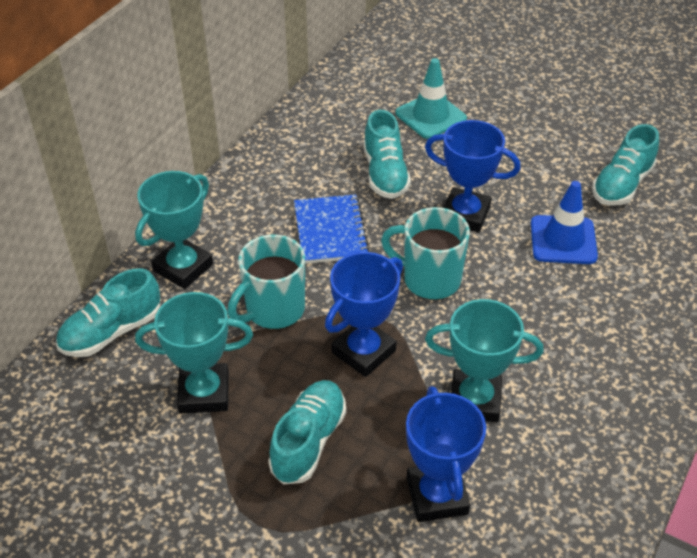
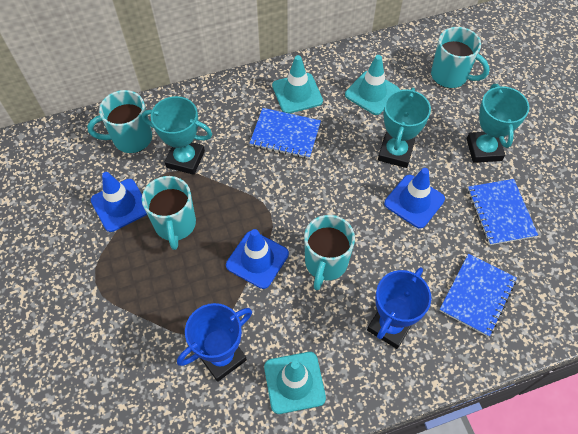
blue notebook: [294,195,370,264] = 1 -> [250,108,321,159] [439,254,517,337] [468,179,538,245] = 3
blue traffic cone: [531,181,598,264] = 1 -> [91,172,147,232] [226,229,289,289] [384,168,445,229] = 3
blue trophy: [325,252,403,377] [406,386,486,522] [425,120,521,232] = 3 -> [177,303,252,382] [367,267,431,349] = 2
turquoise mug: [227,234,305,329] [381,207,470,300] = 2 -> [87,90,152,153] [142,176,196,250] [304,215,355,290] [431,27,490,88] = 4
turquoise shoe: [56,268,160,357] [268,380,346,484] [363,110,411,199] [592,124,659,206] = 4 -> none = 0
turquoise traffic cone: [395,58,467,139] = 1 -> [264,352,326,414] [272,55,323,114] [345,55,400,115] = 3

